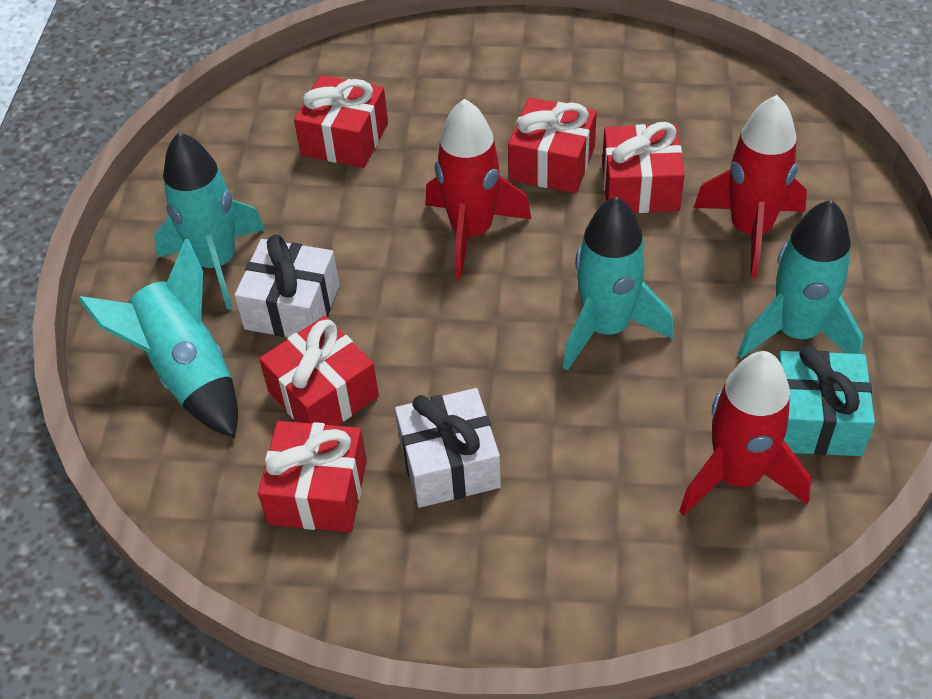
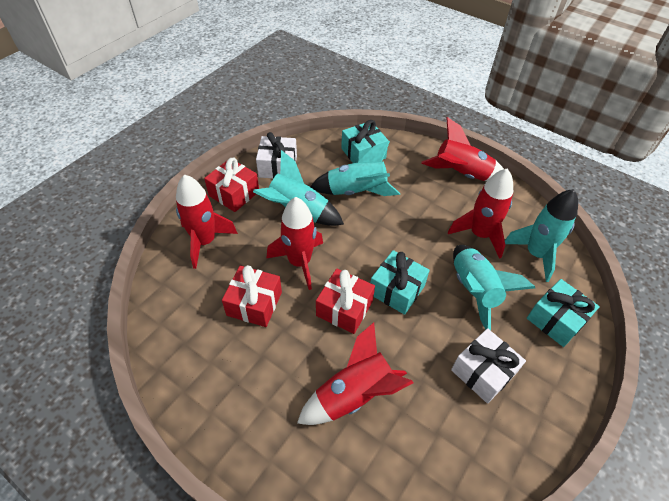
red gift: [258,421,367,532] [259,316,379,426] [294,75,388,168] [508,98,597,193] [602,122,685,213] = 5 -> [204,158,259,212] [222,265,282,327] [316,269,375,334] = 3
red rocket: [425,99,531,279] [679,351,811,516] [694,95,807,278] = 3 -> [176,174,238,269] [267,197,323,290] [297,322,413,425] [421,117,504,181] [448,169,513,259] = 5
turquoise gift: [778,345,875,456] = 1 -> [341,120,389,163] [370,250,430,315] [527,279,600,347] = 3

